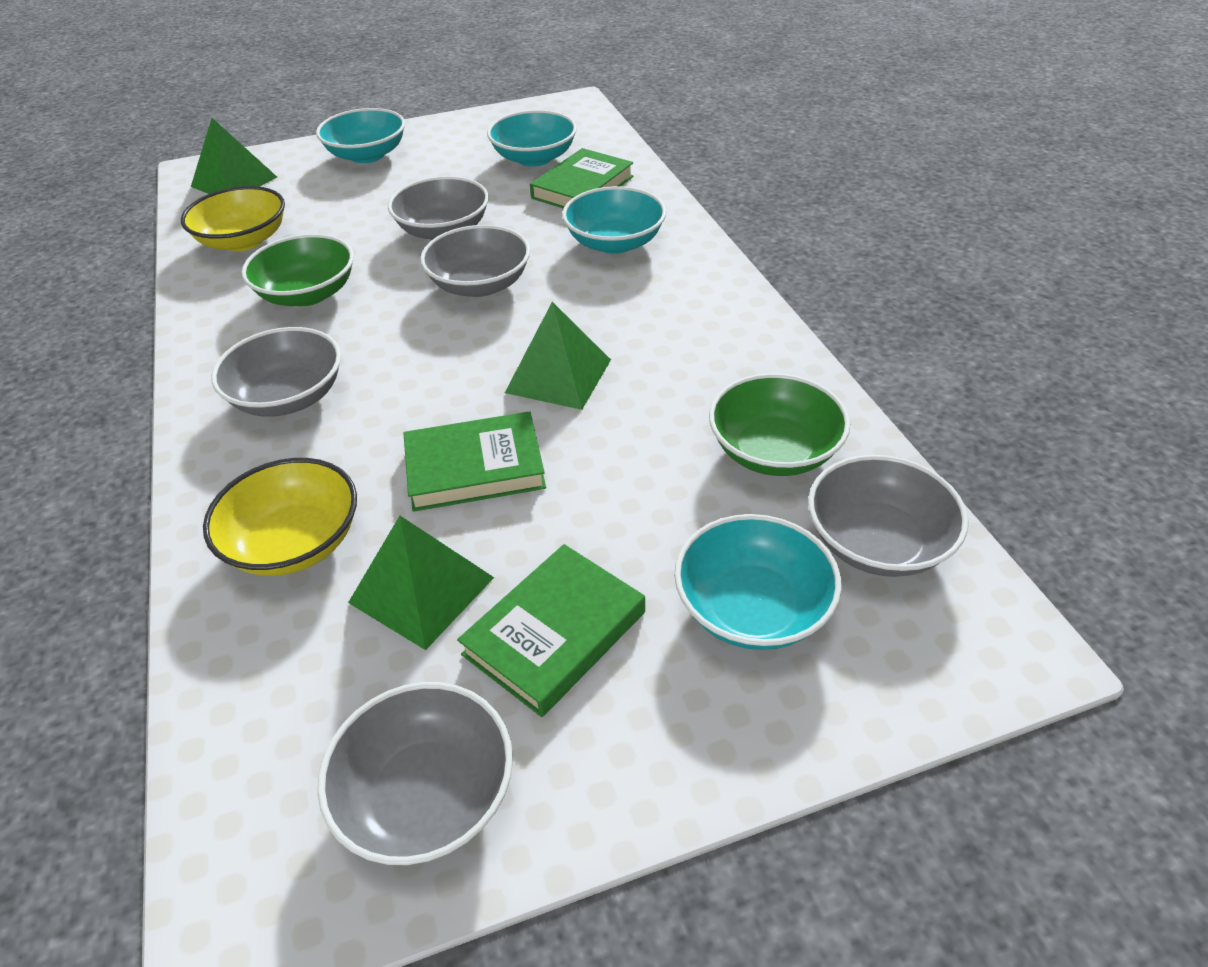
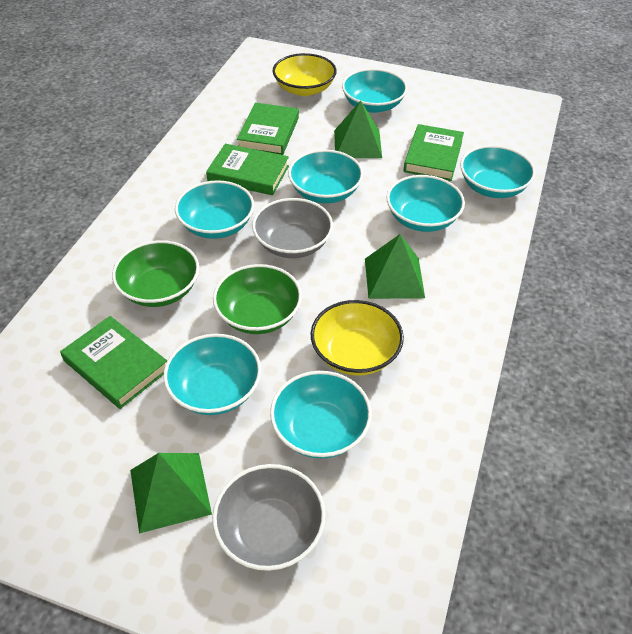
green book: [404,411,546,512] [457,544,645,717] [530,148,634,209] = 3 -> [60,316,167,409] [206,144,289,195] [237,103,299,155] [403,124,464,181] = 4
grey bowl: [211,327,341,417] [317,682,513,865] [388,176,489,240] [420,225,530,297] [808,455,969,577] = 5 -> [212,464,326,571] [252,198,333,258] = 2
turquoise bowl: [316,108,405,163] [487,110,577,167] [562,186,666,254] [674,514,842,650] = 4 -> [163,334,261,415] [175,180,254,239] [270,371,372,459] [288,150,363,203] [342,68,408,113] [387,175,465,232] [460,145,536,198] = 7

